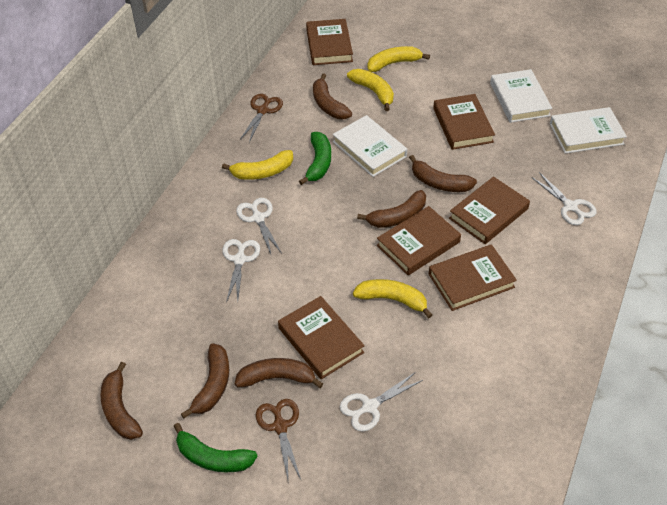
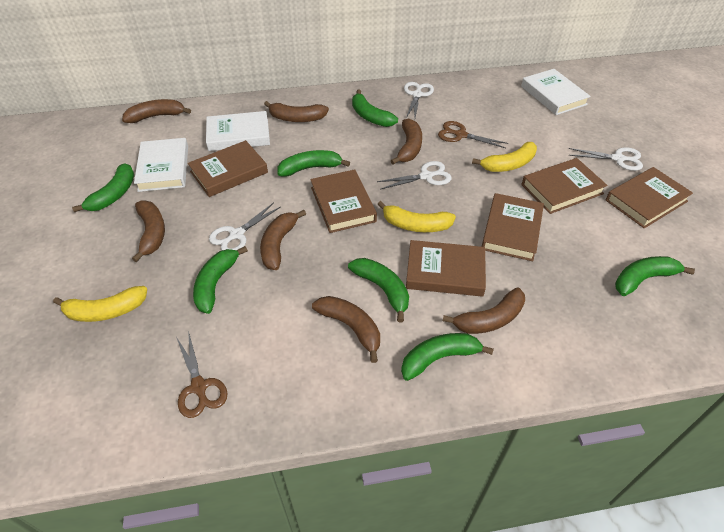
brown banana: [100,362,143,440] [181,343,229,419] [235,358,323,388] [313,73,352,119] [357,190,426,228] [409,155,477,192] = 6 -> [122,99,191,123] [132,201,165,262] [260,210,306,270] [264,101,329,122] [312,296,380,363] [391,118,422,165] [443,287,525,334] = 7
green banana: [174,423,258,472] [299,132,331,185] = 2 -> [72,163,134,212] [193,246,248,314] [277,150,350,177] [348,258,409,322] [352,90,398,127] [401,333,494,381] [615,256,695,296] = 7
yellow banana: [222,150,293,180] [347,69,394,111] [353,279,432,318] [367,46,430,72] = 4 -> [53,286,147,322] [377,201,456,232] [472,142,537,172] = 3

